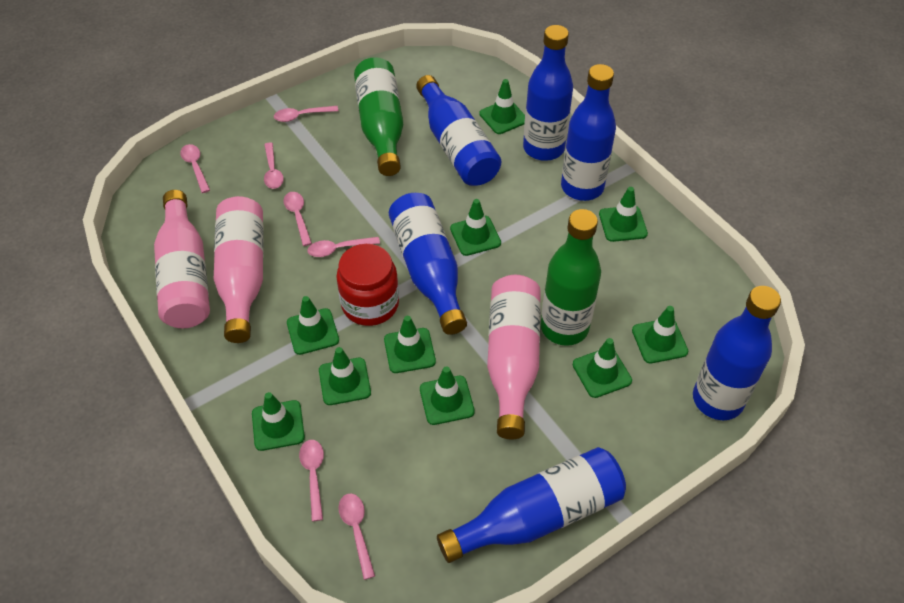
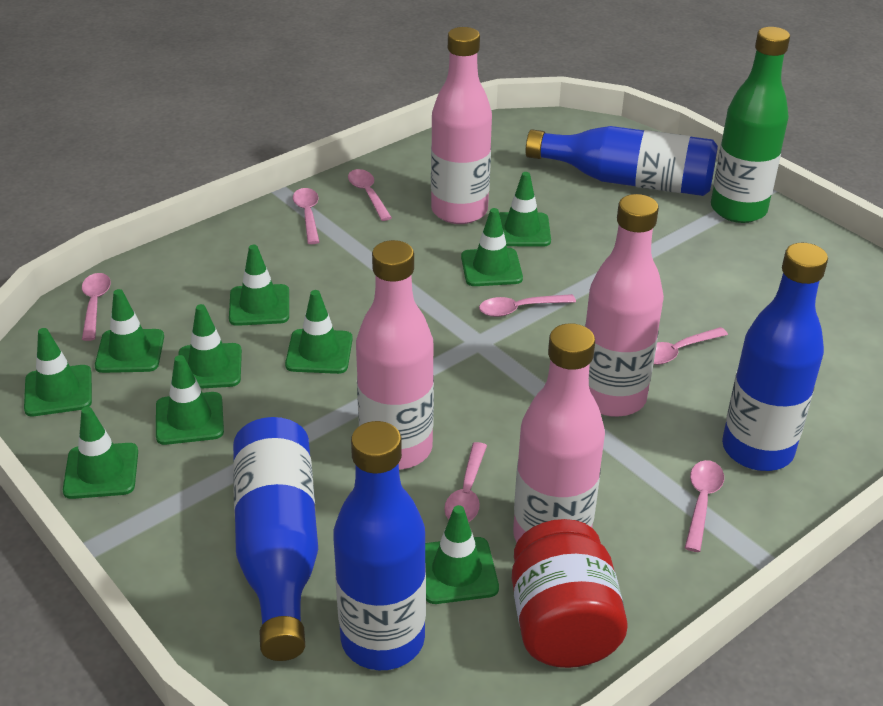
blue bottle: [389,193,467,335] [416,75,501,186] [437,447,626,563] [523,25,573,161] [561,64,616,201] [693,286,781,420] = 6 -> [233,417,318,661] [333,421,426,670] [526,126,718,196] [722,243,828,471] = 4
green bottle: [354,57,403,176] [541,209,601,346] = 2 -> [711,27,790,223] = 1
pink bottle: [154,190,210,328] [214,196,264,343] [487,275,541,440] = 3 -> [356,240,434,470] [431,27,492,224] [513,323,605,542] [585,194,664,417] = 4

